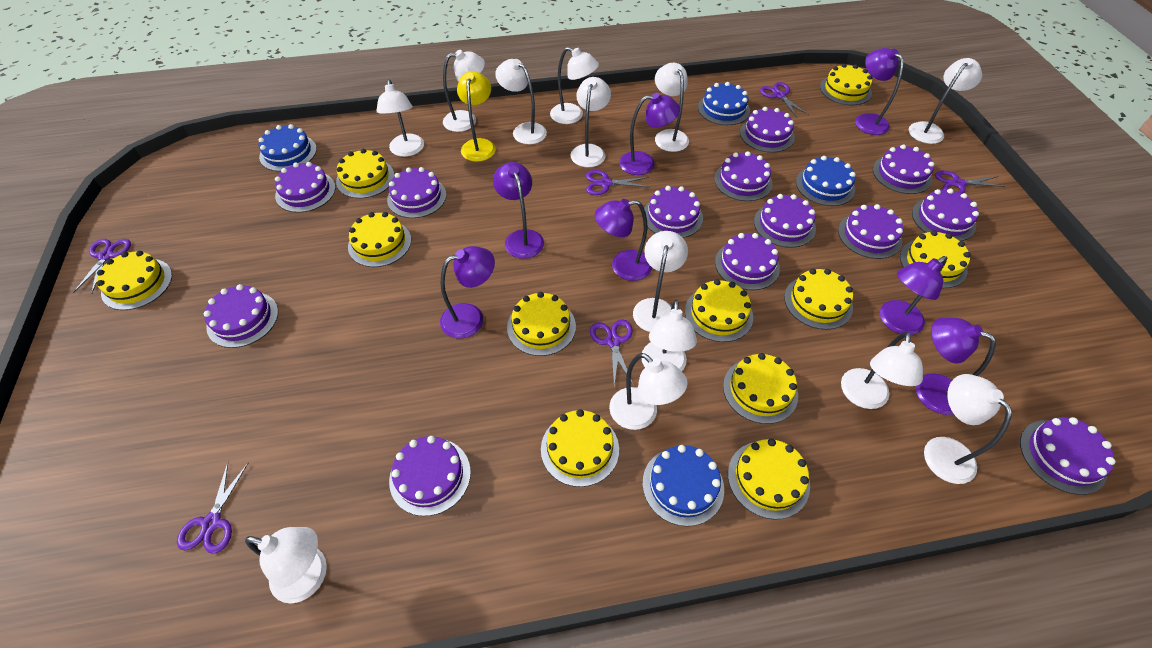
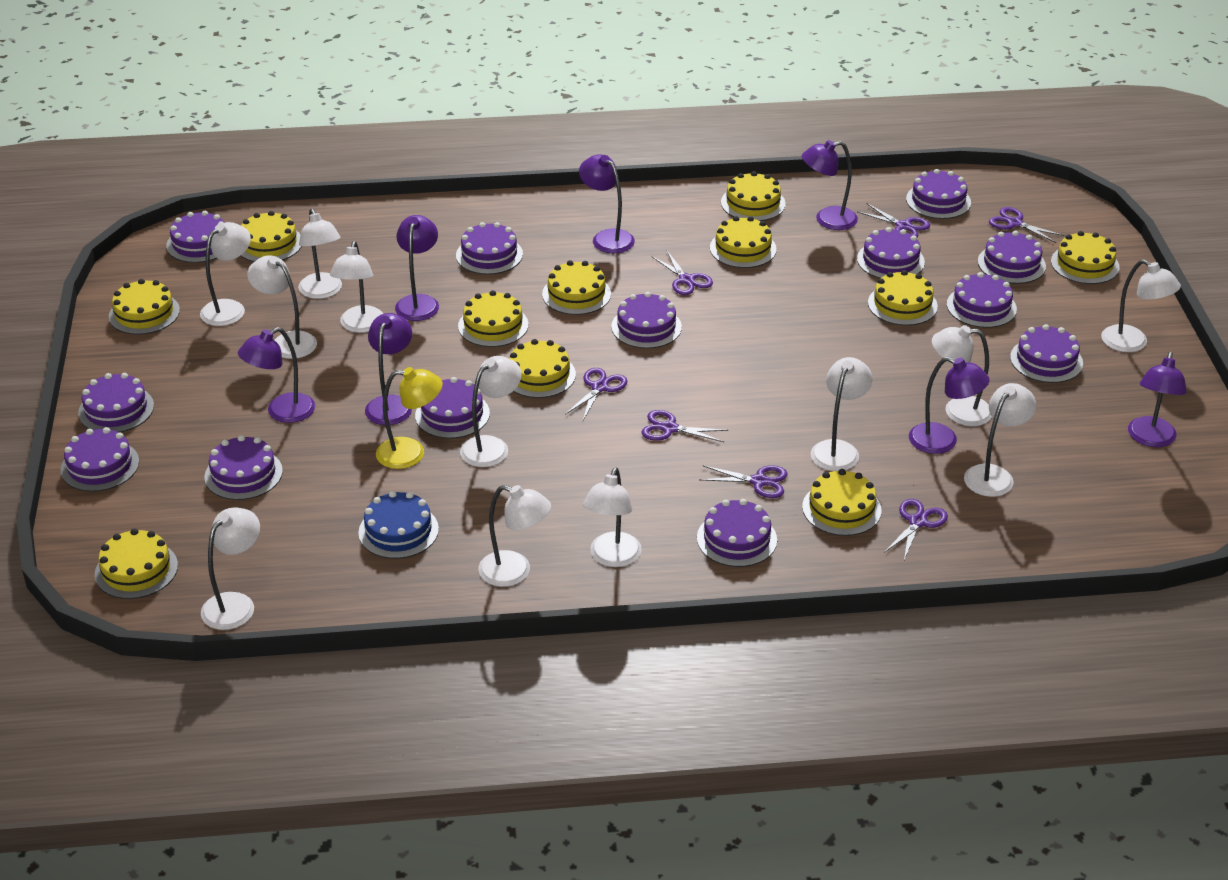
blue cake: [259,124,317,172] [642,445,724,526] [698,82,750,125] [796,156,856,206] = 4 -> [358,491,439,559] = 1
purple scissors: [73,239,131,293] [177,462,248,554] [586,170,649,195] [590,319,634,386] [760,82,809,117] [935,170,1006,194] = 6 -> [565,368,627,420] [641,410,728,442] [651,251,713,295] [699,465,787,498] [857,203,930,237] [884,499,948,560] [989,207,1064,243] = 7
white lamp: [245,527,327,603] [377,79,424,157] [443,50,485,132] [495,59,547,144] [550,47,599,124] [570,77,611,168] [609,353,688,430] [633,231,688,332] [641,300,697,372] [655,63,689,152] [841,332,923,409] [909,58,982,144] [924,374,1012,484] = 13 -> [200,222,251,326] [201,507,260,630] [247,255,317,359] [298,208,342,299] [330,241,384,333] [460,356,522,467] [478,485,551,587] [583,467,642,567] [811,357,872,471] [932,325,992,426] [964,383,1036,497] [1101,259,1181,352] = 12

